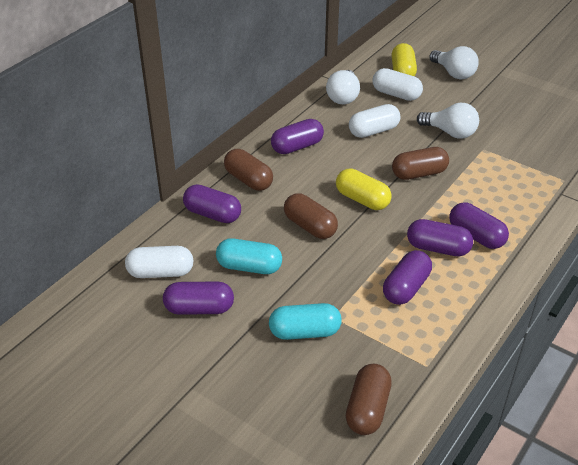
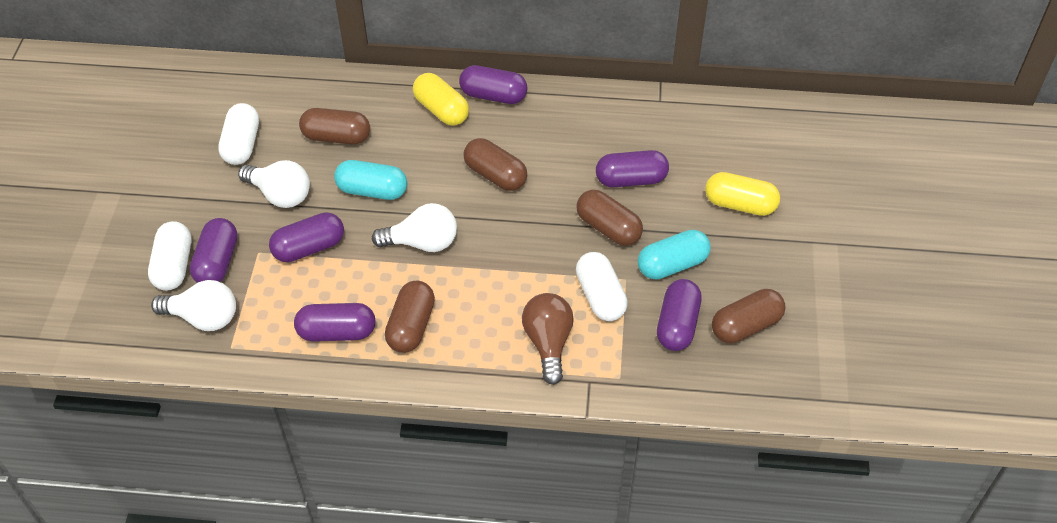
brown capsule: [224,149,273,191] [284,193,338,239] [346,364,392,435] [392,147,449,180] = 4 -> [299,108,370,144] [385,280,435,353] [464,138,527,191] [576,190,643,246] [712,289,786,343] = 5
brown light bulb: none = 0 -> [522,293,574,385] = 1

